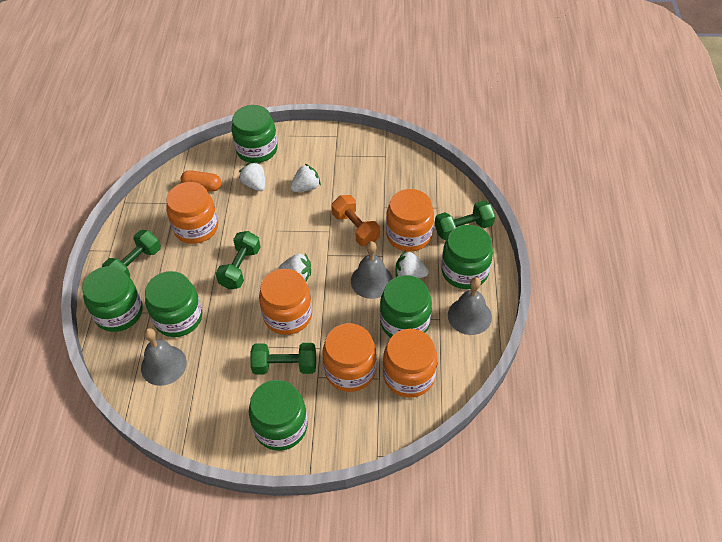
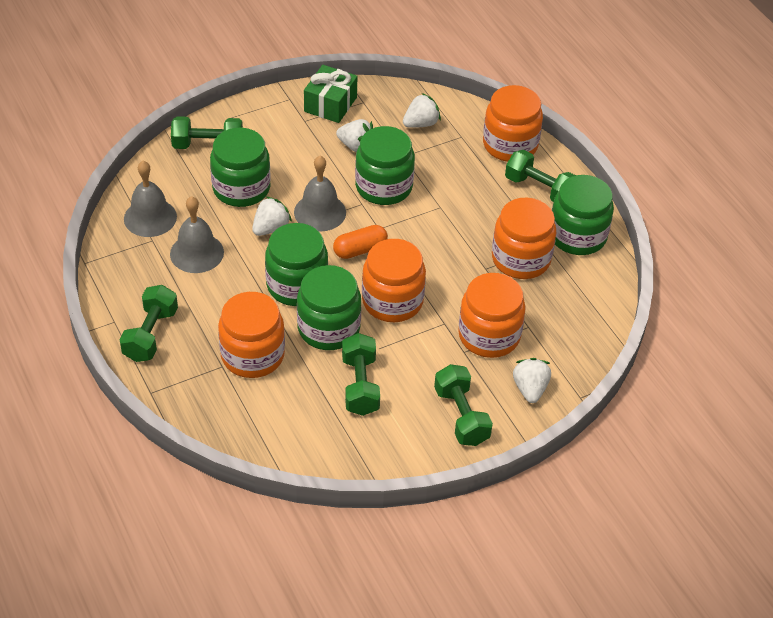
green dumbbell: [102,230,161,277] [215,231,260,289] [250,343,316,375] [435,201,495,240] = 4 -> [119,285,178,362] [171,116,243,149] [342,333,380,416] [434,364,493,446] [505,150,576,202] = 5
green gift: none = 0 -> [304,65,357,123] = 1
green jar: [82,266,142,332] [145,271,202,337] [231,105,278,163] [249,380,308,451] [380,275,432,338] [442,225,493,289] = 6 -> [210,128,271,207] [265,223,328,306] [297,265,361,350] [355,126,415,205] [552,175,614,255] = 5
orange dumbbell: [332,195,380,246] = 1 -> none = 0

